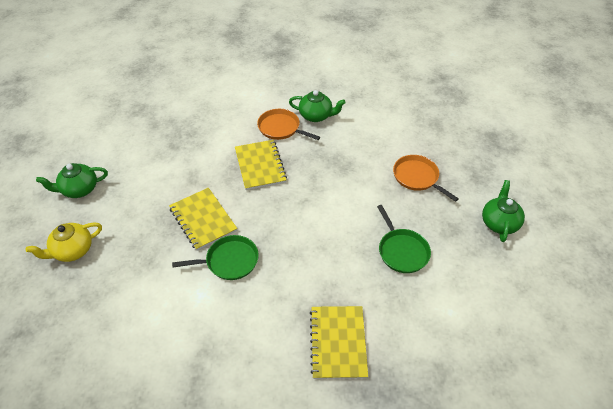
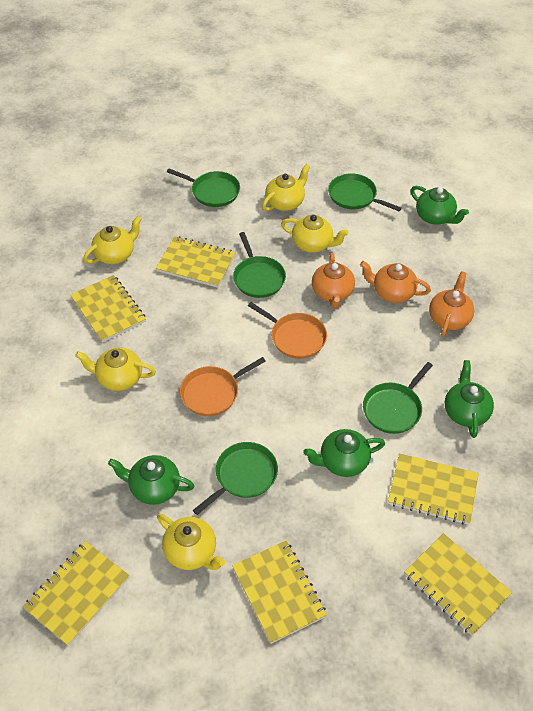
green pan: [172,235,259,280] [377,205,431,273] = 2 -> [167,169,240,207] [193,442,278,515] [233,232,286,298] [328,173,402,211] [363,362,433,434] = 5
green teapot: [36,163,108,198] [289,90,346,122] [482,180,525,242] = 3 -> [108,455,194,505] [303,429,385,477] [411,186,469,225] [445,360,494,438] = 4
orange teapot: none = 0 -> [312,253,355,308] [360,261,431,303] [429,271,475,337] = 3
yellow notebook: [169,188,237,251] [235,140,287,190] [310,306,368,379] = 3 -> [23,541,130,646] [70,275,146,343] [156,236,236,288] [232,541,327,644] [388,453,479,525] [405,533,512,636] = 6
yellow teapot: [26,222,102,262] = 1 -> [75,347,156,391] [83,216,142,264] [157,514,225,570] [262,164,310,211] [281,215,349,253] = 5

